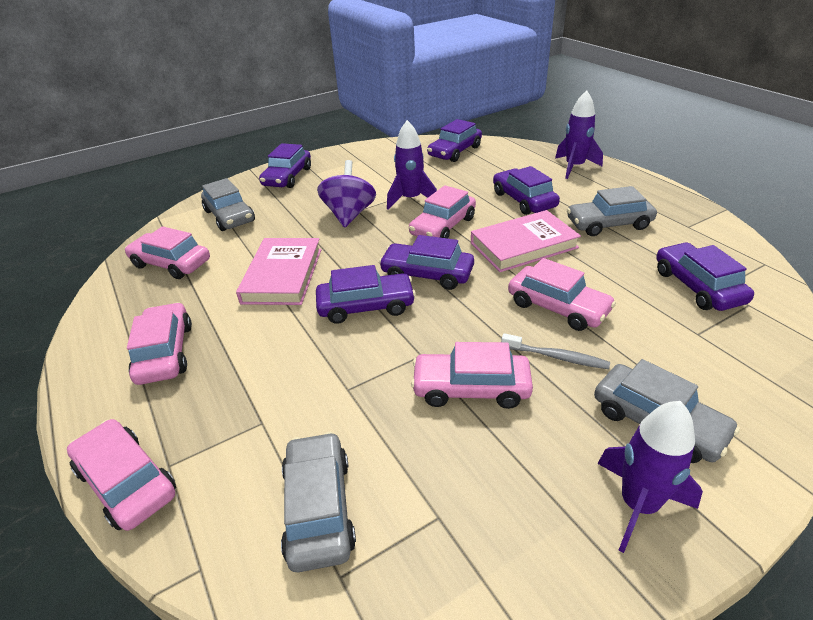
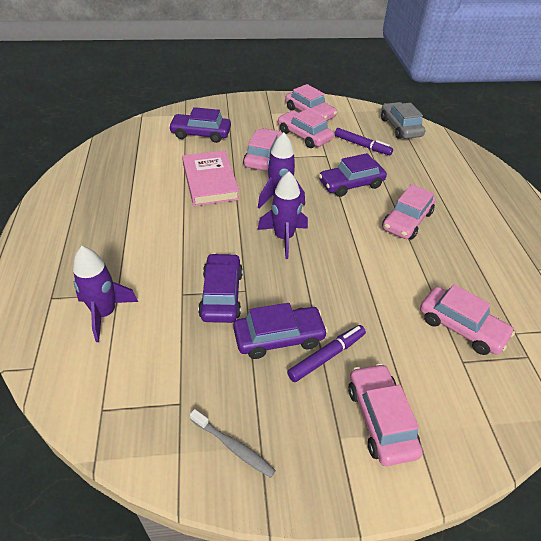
grey car: [201,178,255,231] [281,432,356,572] [567,186,657,236] [594,359,740,463] = 4 -> [381,102,425,139] = 1
pink book: [236,238,321,305] [471,210,581,272] = 2 -> [182,150,239,206] = 1
purple car: [259,143,311,188] [316,265,416,324] [379,235,474,290] [427,119,482,162] [493,166,560,215] [656,243,754,311] = 6 -> [169,107,231,143] [198,253,243,323] [233,303,328,359] [319,153,387,197] = 4
purple marker: none = 0 -> [287,325,366,382] [334,128,393,155] = 2
purple spinning top: [317,160,376,228] = 1 -> none = 0

